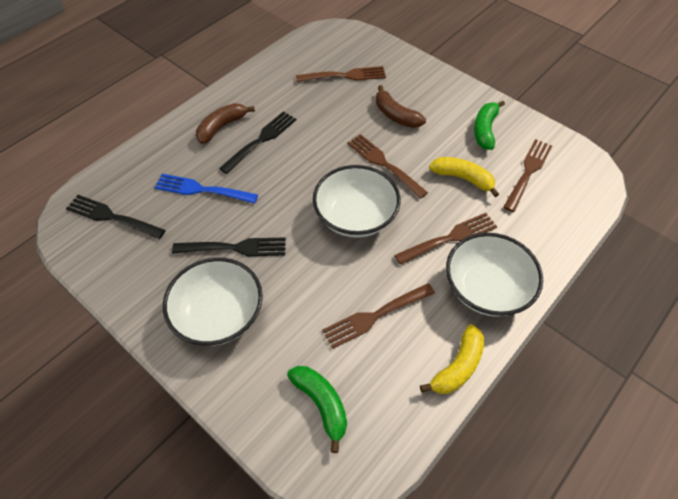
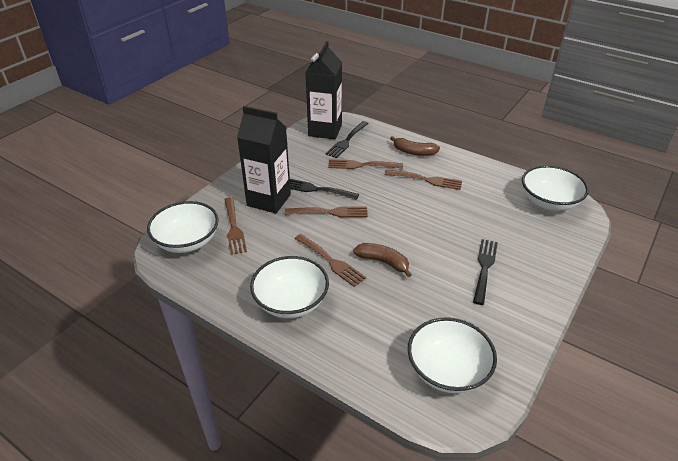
black carton: none = 0 -> [237,106,291,213] [305,41,342,139] = 2
blue fork: [154,174,258,204] = 1 -> none = 0
green banana: [287,366,347,453] [474,100,505,150] = 2 -> none = 0
white bowl: [163,258,263,346] [313,165,401,238] [446,233,543,317] = 3 -> [147,201,219,253] [250,256,329,318] [408,317,497,393] [522,165,589,211] = 4
yellow banana: [420,324,484,394] [429,157,499,197] = 2 -> none = 0

